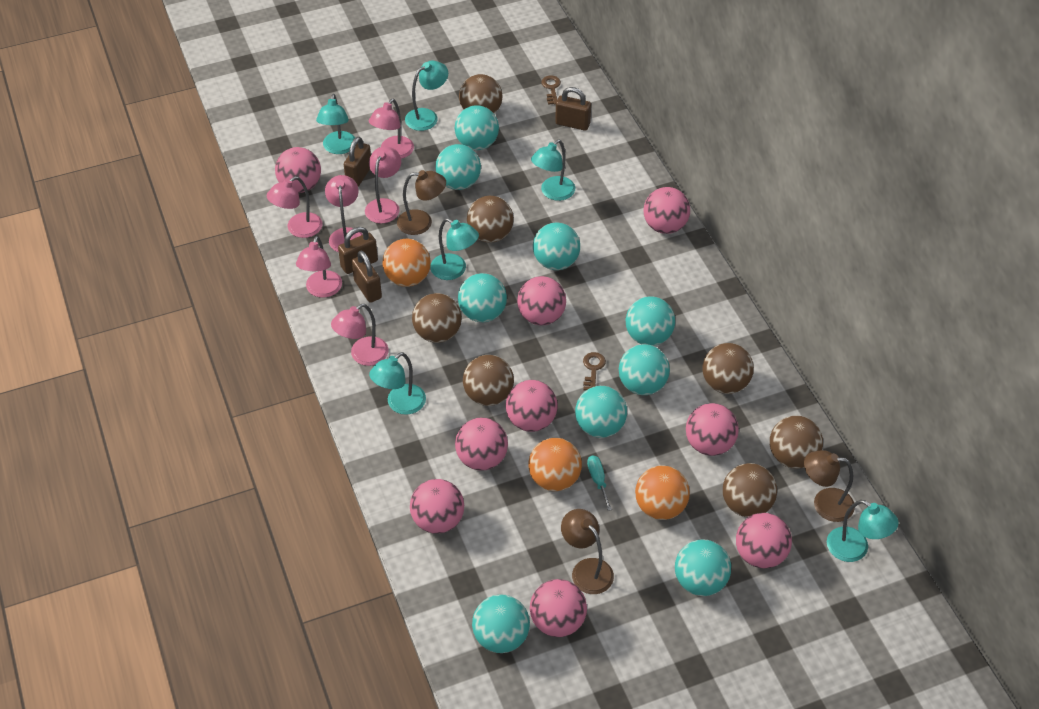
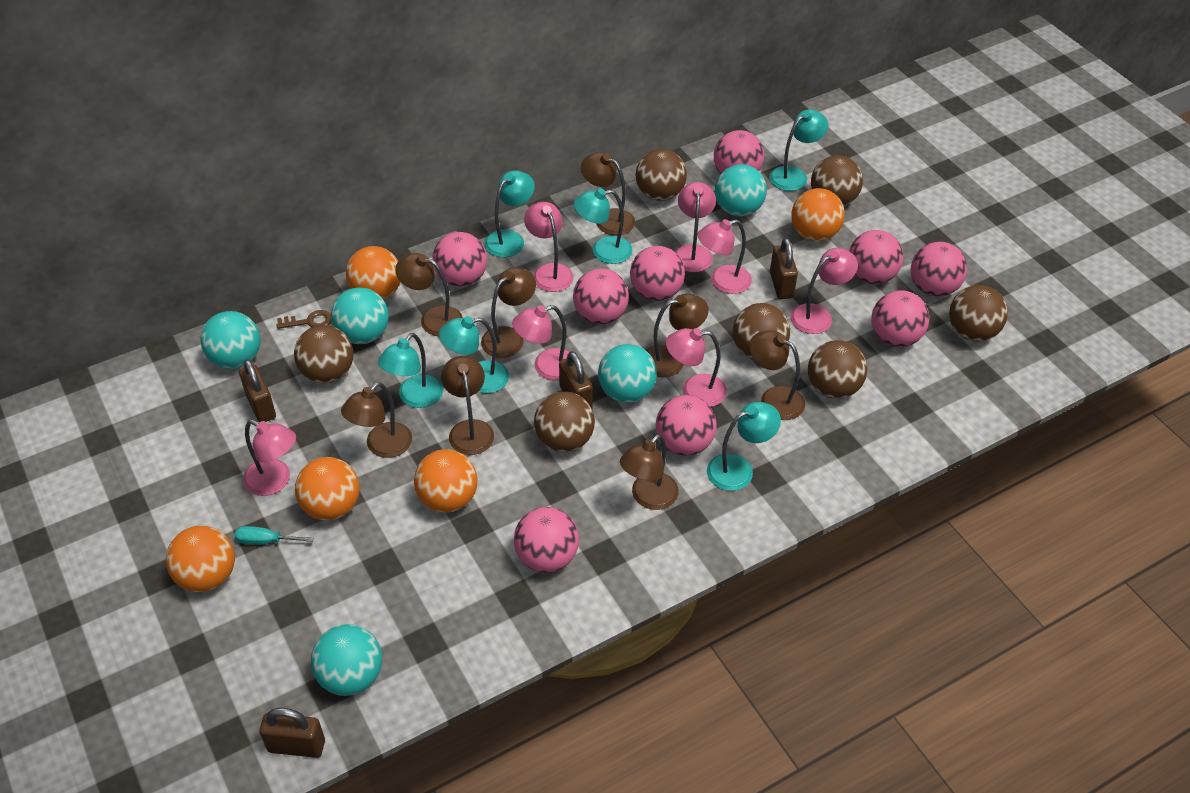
brown key: [541,76,561,105] [583,352,606,391] = 2 -> [276,310,332,329] = 1
brown lamp: [397,170,446,235] [561,509,614,594] [804,450,855,522] = 3 -> [341,382,412,458] [395,253,463,336] [441,356,494,455] [481,267,536,358] [581,152,635,235] [620,434,679,510] [646,293,709,377] [749,330,805,420] = 8
orange ball: [383,239,431,287] [528,438,582,491] [635,466,690,520] = 3 -> [166,526,235,592] [295,457,359,521] [346,246,400,300] [414,449,478,513] [791,188,845,241] = 5
pink lamp: [267,176,322,238] [296,236,342,298] [325,175,363,252] [331,304,388,366] [365,147,401,223] [369,99,414,159] = 6 -> [243,420,296,496] [512,305,570,381] [524,202,574,292] [666,328,727,407] [675,182,716,272] [698,219,752,294] [790,248,858,334] = 7
turquoise ball: [435,144,481,190] [454,105,499,150] [458,273,507,322] [472,595,530,653] [533,223,580,270] [575,386,627,438] [619,344,670,395] [626,296,675,346] [675,539,731,596] = 9 -> [200,311,260,369] [311,624,382,696] [331,288,389,344] [598,344,657,403] [715,164,767,217] = 5

